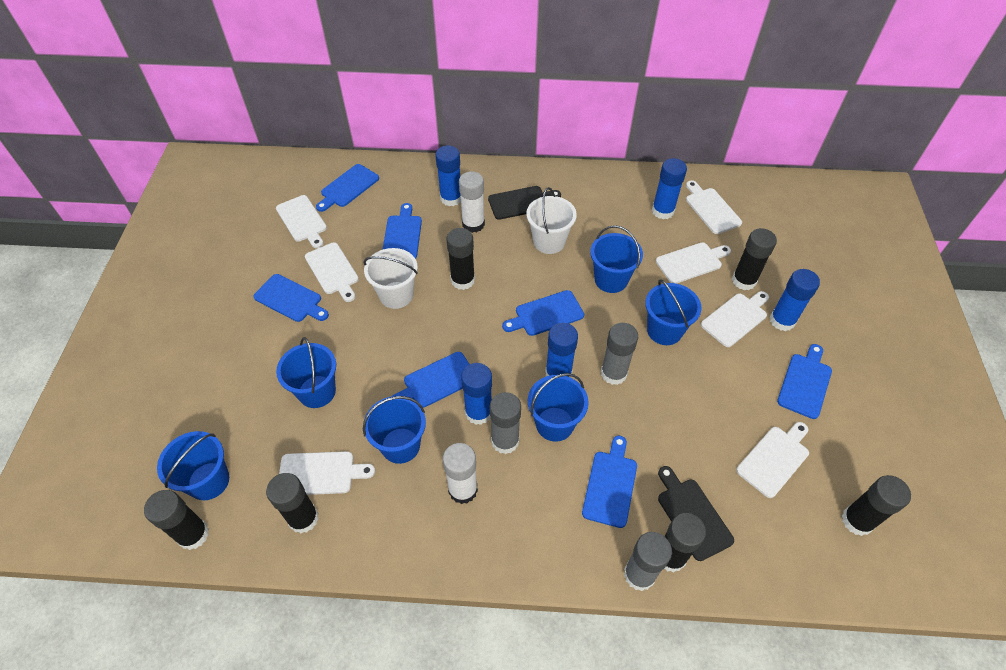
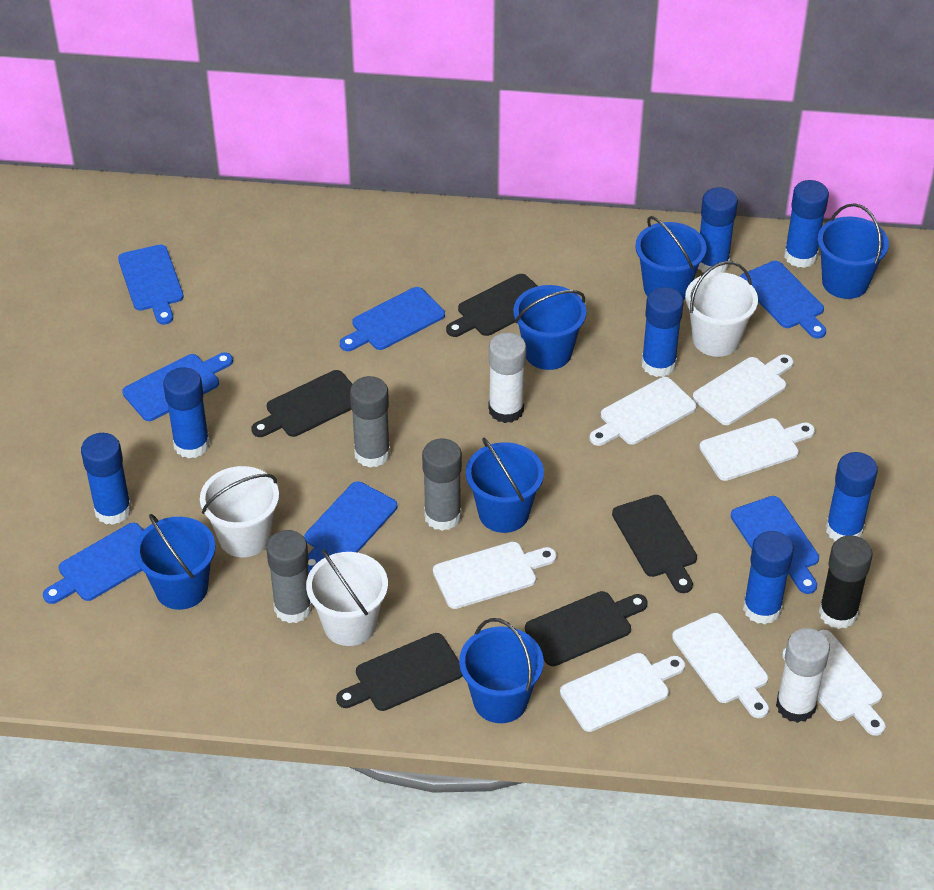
black cutting board: [488,186,561,220] [658,466,734,561] = 2 -> [251,370,352,437] [336,633,463,711] [446,274,537,337] [525,591,648,666] [612,495,697,593] = 5
black glue stick: [144,490,209,550] [266,473,319,533] [446,228,475,290] [664,513,706,573] [732,228,777,290] [842,475,911,536] = 6 -> [819,535,873,629] = 1
blue glue stick: [435,146,461,206] [461,363,492,425] [545,323,578,377] [652,158,687,219] [770,269,820,331] = 5 -> [81,433,132,525] [163,367,210,458] [641,287,683,377] [698,187,738,273] [743,531,794,624] [784,180,829,268] [826,452,878,541] = 7
white bucket: [363,248,418,309] [526,187,577,254] = 2 -> [200,466,279,557] [306,549,388,646] [685,261,758,357] = 3

